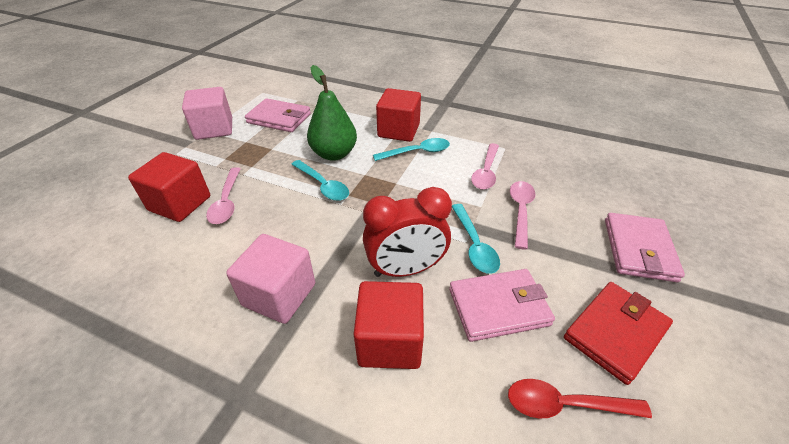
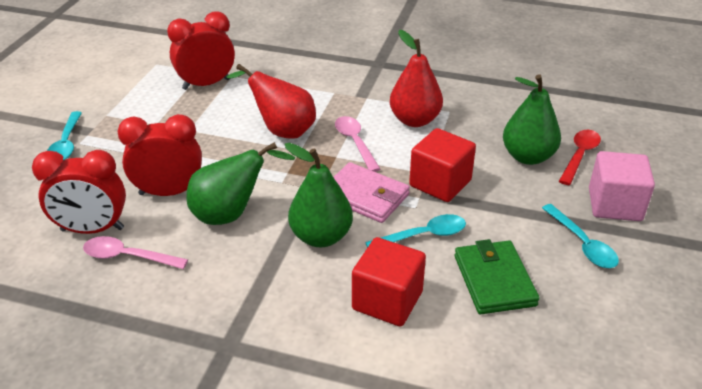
green pear: [307,65,357,161] = 1 -> [186,142,295,225] [284,143,353,247] [503,74,561,165] = 3
green wallet: none = 0 -> [455,239,540,314] = 1
pink cube: [182,87,232,140] [226,234,315,324] = 2 -> [589,151,655,221] = 1
pink spoon: [206,167,241,224] [471,143,499,190] [510,181,535,250] = 3 -> [83,236,188,269] [335,116,380,172] = 2
pink wallet: [245,98,311,132] [449,269,555,342] [605,213,685,282] = 3 -> [333,162,410,223] = 1
red clock: [363,187,452,277] = 1 -> [32,150,126,234] [118,114,202,196] [167,11,235,90] = 3
red cube: [128,152,210,222] [354,281,424,369] [376,88,421,142] = 3 -> [352,237,426,327] [409,128,476,202] = 2
red pear: none = 0 -> [227,64,316,139] [390,30,443,127] = 2
red wallet: [564,282,673,385] = 1 -> none = 0

